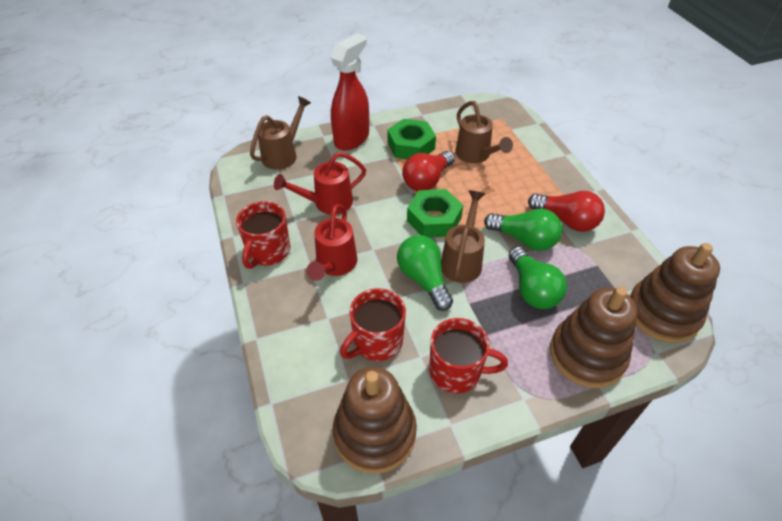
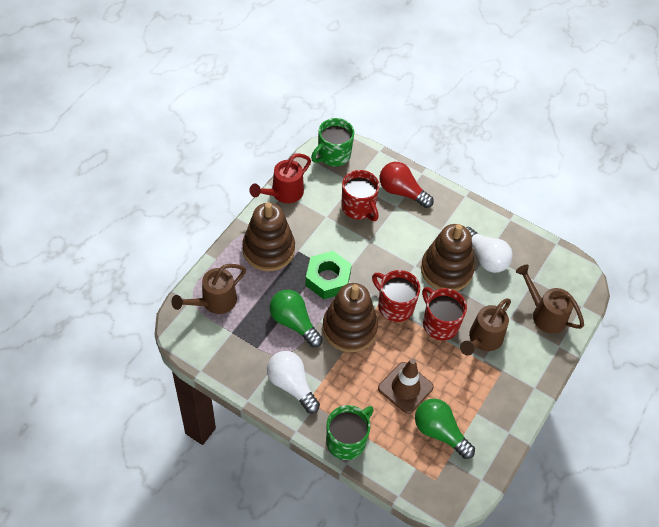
brown traffic cone: none = 0 -> [378,358,434,414] = 1
green light bulb: [397,235,453,311] [484,209,562,251] [509,246,567,309] = 3 -> [269,290,323,347] [415,399,475,459] = 2
green mug: none = 0 -> [311,118,354,166] [326,405,374,460] = 2
green nut: [387,119,436,159] [407,189,463,238] = 2 -> [305,251,352,299] = 1
red light bulb: [402,151,455,191] [528,191,605,232] = 2 -> [379,162,434,208] = 1
red spray bottle: [331,33,369,151] = 1 -> none = 0
red watering can: [274,152,366,214] [306,204,358,281] = 2 -> [249,153,311,203] = 1
white light bulb: none = 0 -> [267,351,320,413] [466,227,513,273] = 2

